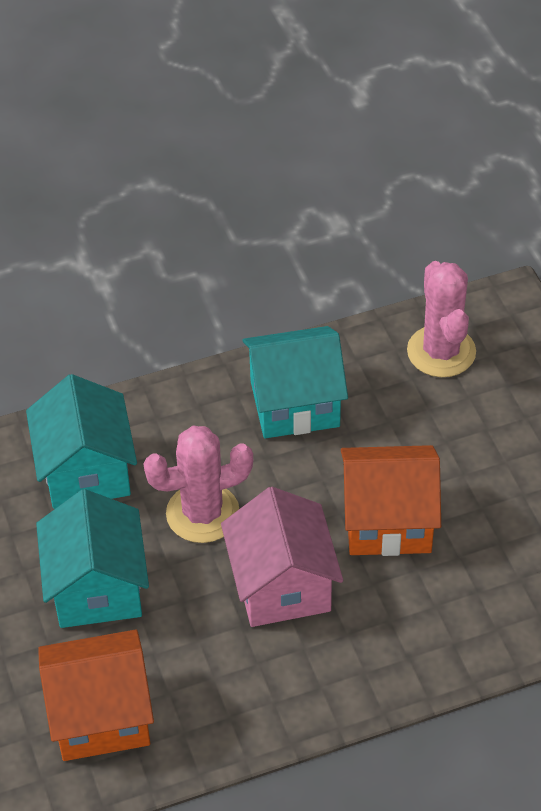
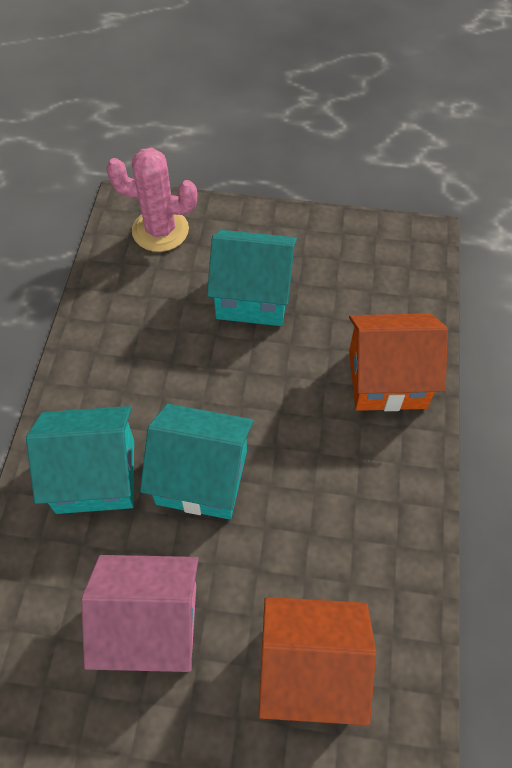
pink cactus: [144,426,253,543] [407,261,476,377] = 2 -> [106,148,197,252] = 1

